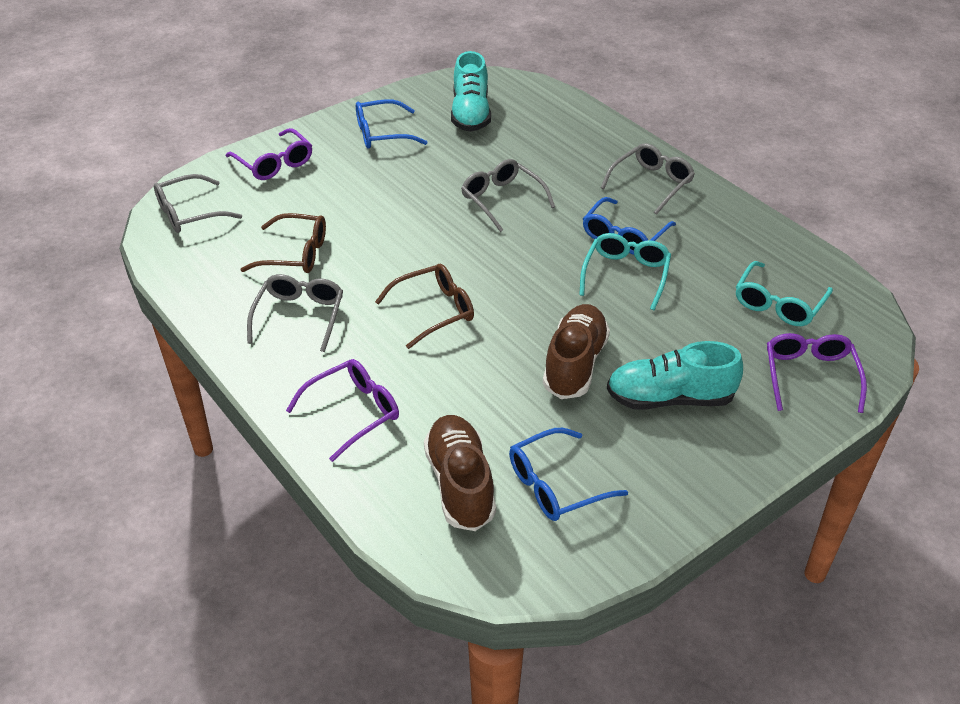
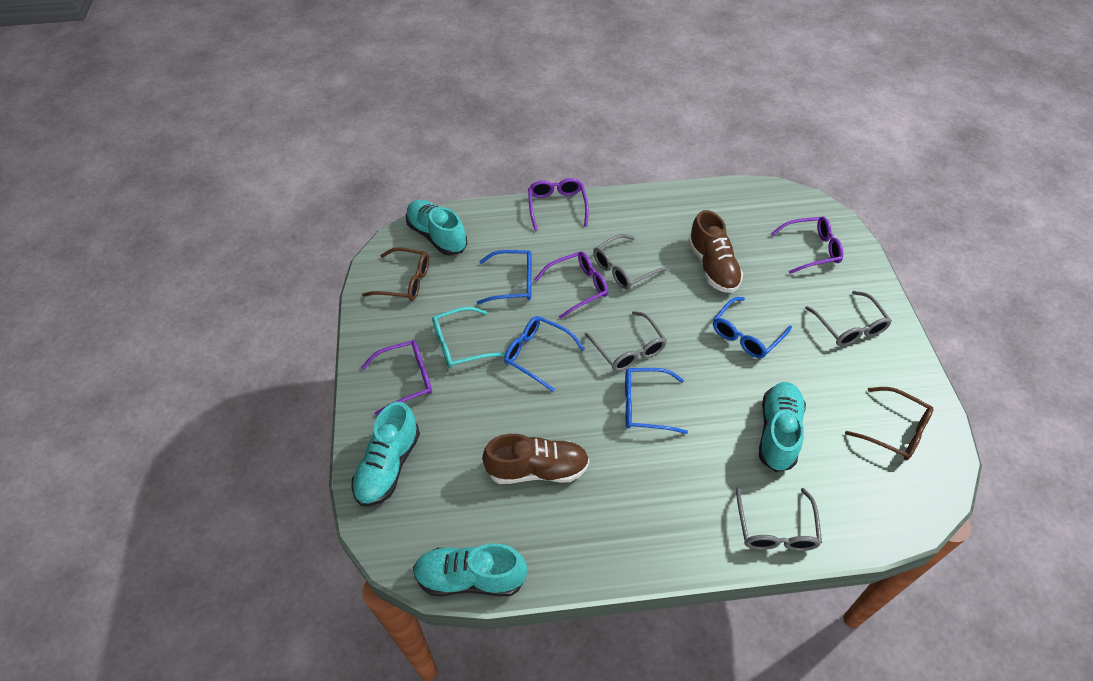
blue glasses: [356,99,427,148] [509,428,628,521] [583,197,676,255] = 3 -> [477,250,532,304] [504,316,585,392] [625,368,688,434] [713,297,792,358] = 4
purple glasses: [226,128,312,180] [286,359,399,462] [767,333,867,413] = 3 -> [362,340,432,416] [528,178,589,231] [535,251,608,319] [771,217,843,274] = 4
turquoise glasses: [579,233,671,310] [736,261,833,326] = 2 -> [432,307,505,369] = 1
turquoise shoe: [451,51,491,132] [607,341,743,410] = 2 -> [352,402,420,506] [406,200,467,255] [413,543,527,596] [759,382,806,472] = 4

